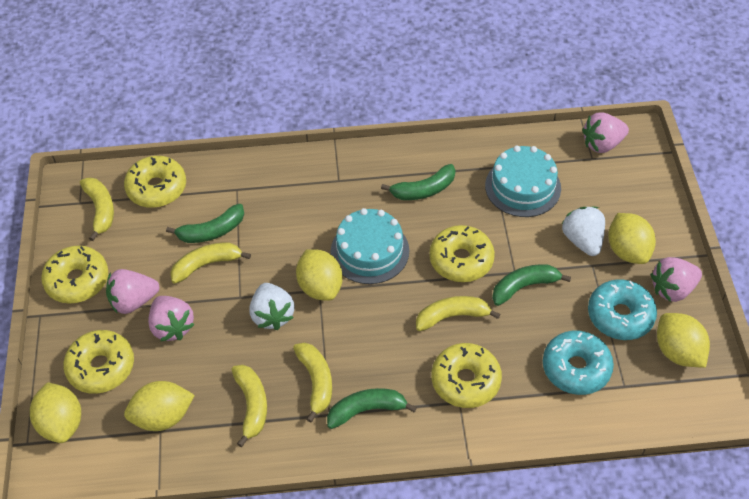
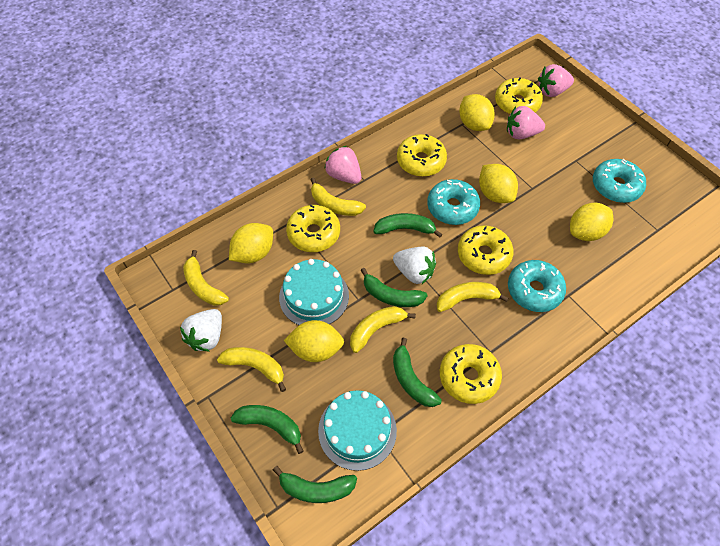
green banana: [166,204,244,243] [327,388,417,429] [381,164,456,200] [492,264,571,306] = 4 -> [231,405,304,454] [273,466,357,503] [361,268,428,307] [373,213,442,238] [393,338,442,407] = 5
pink strawberry: [106,269,159,314] [148,296,195,341] [582,112,629,153] [651,257,702,302] = 4 -> [324,146,361,184] [507,106,545,139] [538,64,574,97] = 3
turquoise donut: [543,331,614,395] [588,279,657,340] = 2 -> [427,179,480,225] [508,260,566,312] [593,159,646,203] = 3

